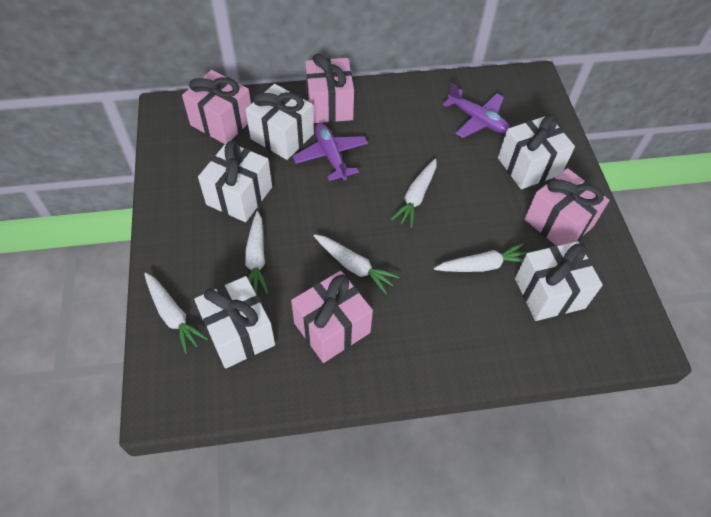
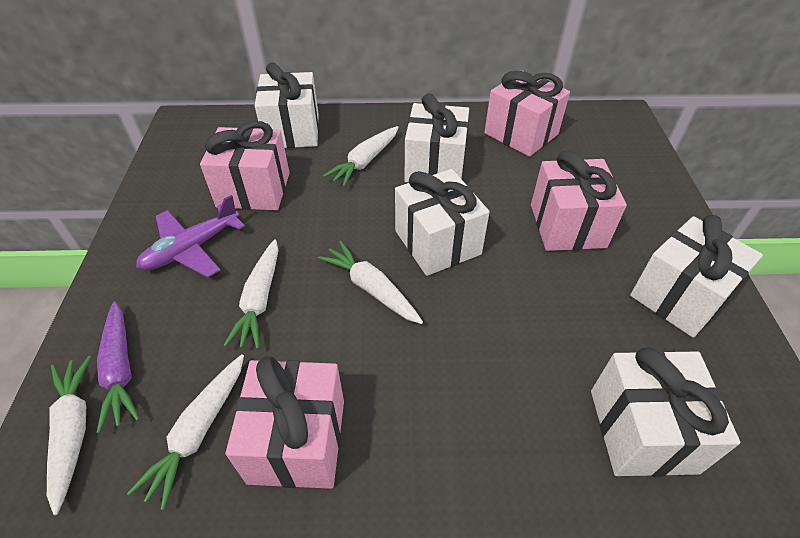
purple carrot: none = 0 -> [97,302,140,433] = 1
purple plane: [292,123,368,181] [443,83,510,138] = 2 -> [136,195,245,278] = 1

